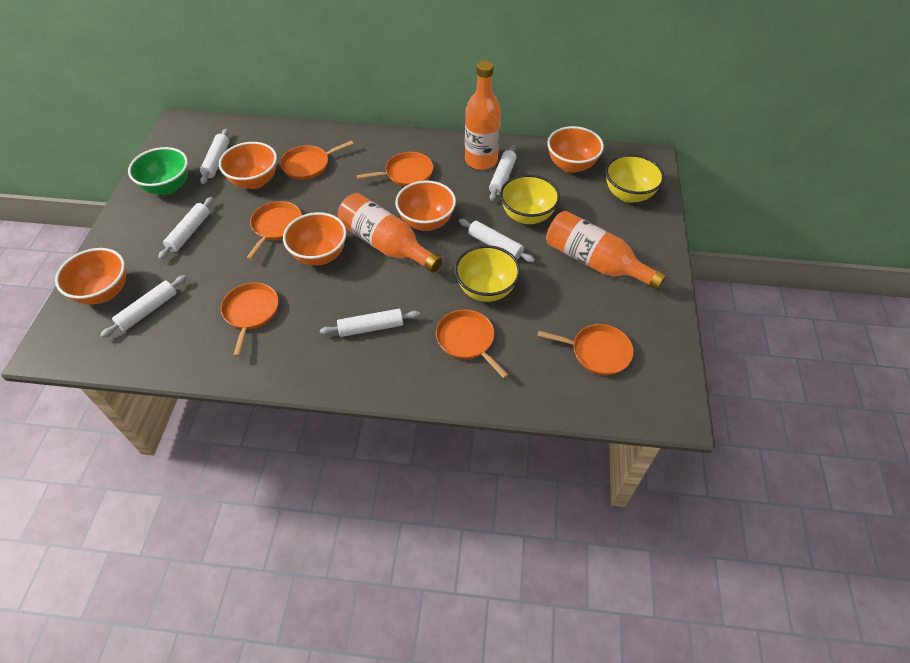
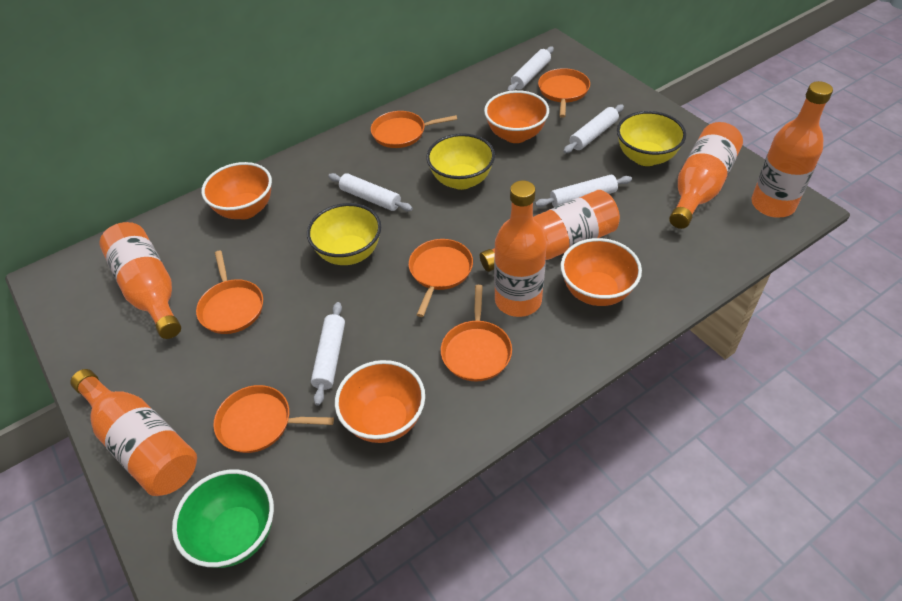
orange bottle: [338,193,442,273] [465,60,501,170] [546,211,666,290] = 3 -> [70,369,197,496] [99,222,181,339] [480,190,620,272] [494,180,547,317] [669,122,743,229] [751,81,833,218] = 6
orange bowl: [55,248,126,305] [219,142,277,189] [283,212,347,266] [395,181,456,231] [547,126,604,173] = 5 -> [202,162,272,219] [335,360,425,443] [484,90,549,143] [560,238,642,306] = 4
white rolling pin: [100,275,187,338] [158,197,213,260] [200,129,229,184] [320,309,420,337] [459,219,535,263] [489,145,517,201] = 6 -> [311,302,345,406] [328,173,413,211] [507,47,554,91] [535,175,632,207] [563,104,624,153] = 5

